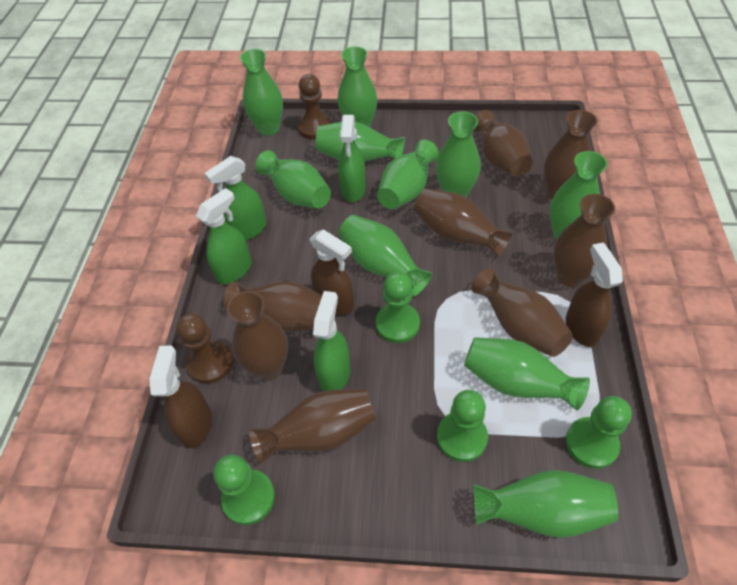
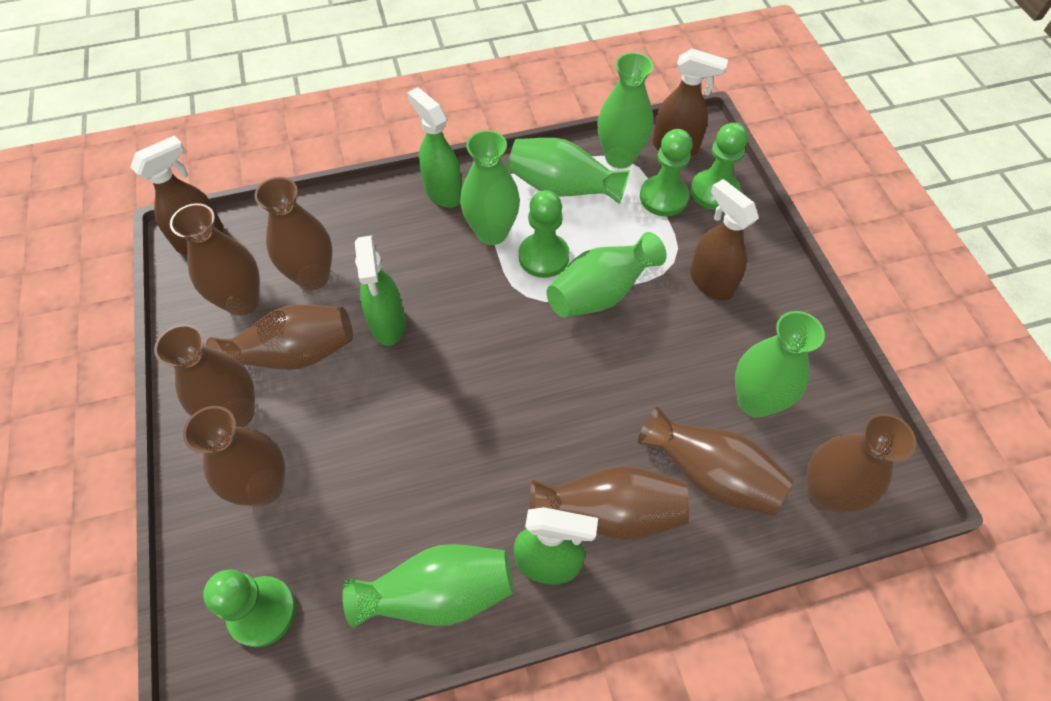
brown pawn: [176,313,233,384] [298,74,332,139] = 2 -> none = 0
green spray bottle: [196,188,251,284] [205,156,267,240] [313,291,350,391] [338,115,366,202] = 4 -> [355,235,406,346] [407,87,462,208] [514,507,598,585] = 3
green vase: [240,49,283,136] [256,150,331,208] [315,122,405,162] [337,46,377,127] [339,215,432,297] [377,139,439,209] [436,111,481,197] [464,337,590,410] [474,470,618,538] [550,151,608,240] = 10 -> [342,544,514,628] [460,130,520,245] [507,138,630,204] [547,232,667,317] [598,52,653,169] [735,311,825,418] = 6

